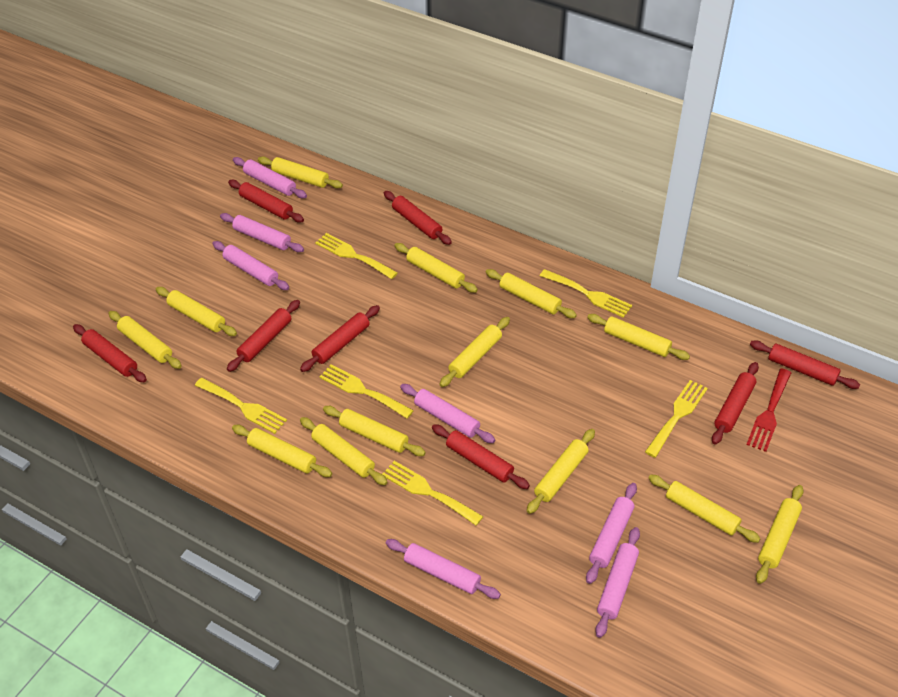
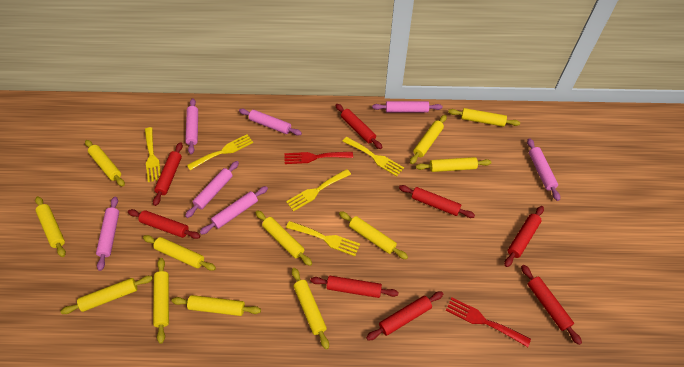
red fork: [746,369,791,452] = 1 -> [285,152,353,164] [446,297,531,347] = 2
yellow fork: [195,378,287,434] [315,233,398,279] [319,364,414,419] [383,461,483,526] [540,269,632,318] [645,380,708,458] = 6 -> [145,127,161,182] [187,134,253,170] [286,169,351,211] [286,221,360,256] [342,137,404,176] = 5
yellow rolling pin: [108,311,182,369] [156,287,237,336] [232,425,332,477] [258,156,343,188] [300,417,387,485] [323,406,426,456] [394,243,478,293] [440,317,510,387] [486,269,577,318] [527,429,595,514] [587,314,690,360] [648,475,761,543] [756,485,804,584] = 13 -> [35,196,66,257] [60,276,153,314] [85,140,125,187] [143,235,216,271] [153,258,169,344] [172,295,261,316] [256,210,312,266] [292,268,329,349] [339,211,408,259] [410,115,447,164] [416,157,491,172] [448,108,520,127] = 12

